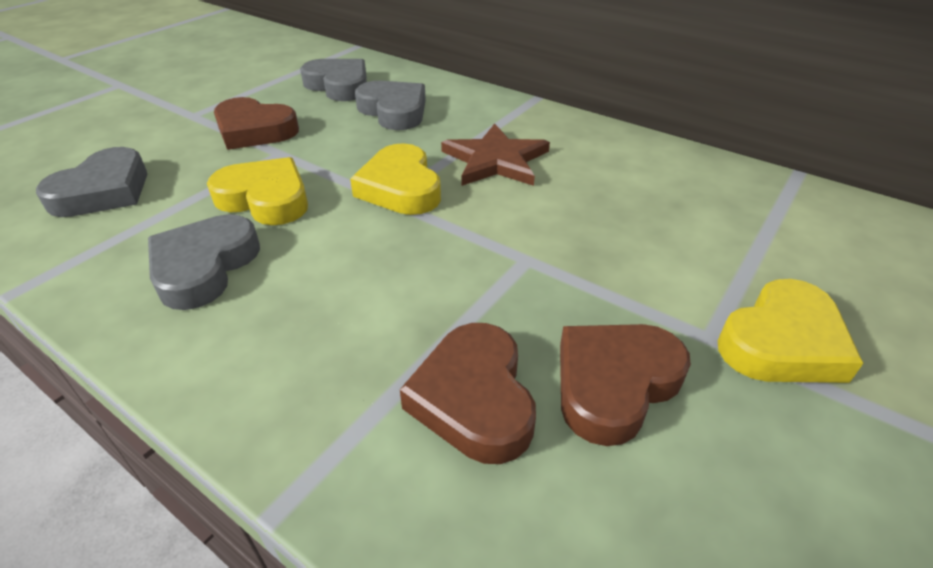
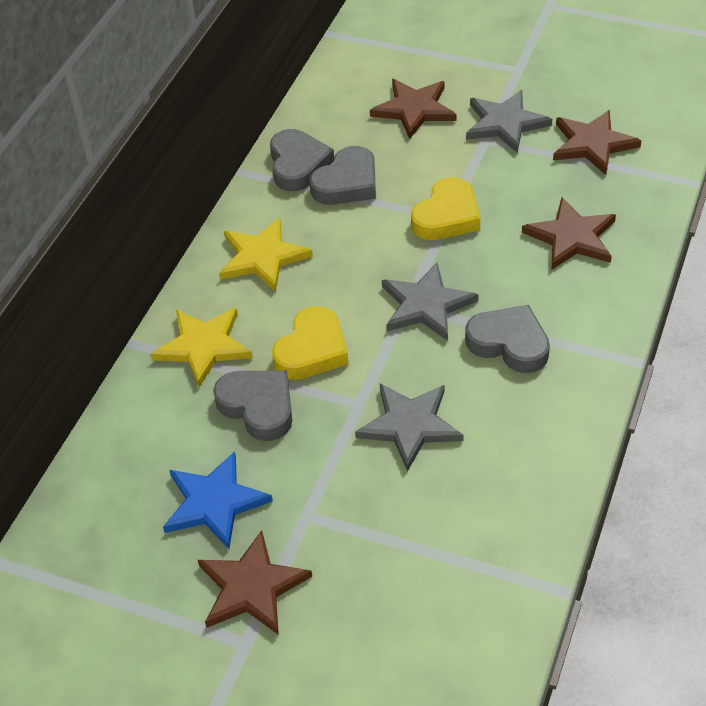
blue star: none = 0 -> [163,451,273,549] = 1
brown heart: [214,97,299,150] [400,323,536,464] [560,324,691,446] = 3 -> none = 0
brown star: [441,123,550,186] = 1 -> [198,530,312,635] [370,79,457,139] [522,197,616,269] [553,110,642,175] = 4
grey star: none = 0 -> [355,384,464,472] [382,263,478,341] [466,90,552,153] = 3
yellow heart: [207,157,308,225] [350,143,441,215] [718,279,863,383] = 3 -> [272,306,348,380] [411,177,480,240] = 2
yellow star: none = 0 -> [151,308,253,387] [219,218,313,292] = 2

